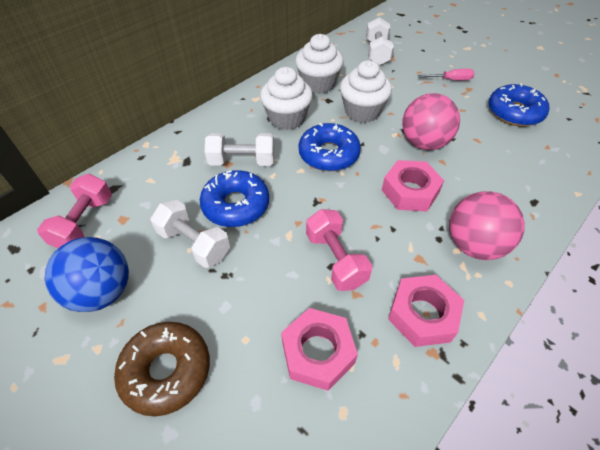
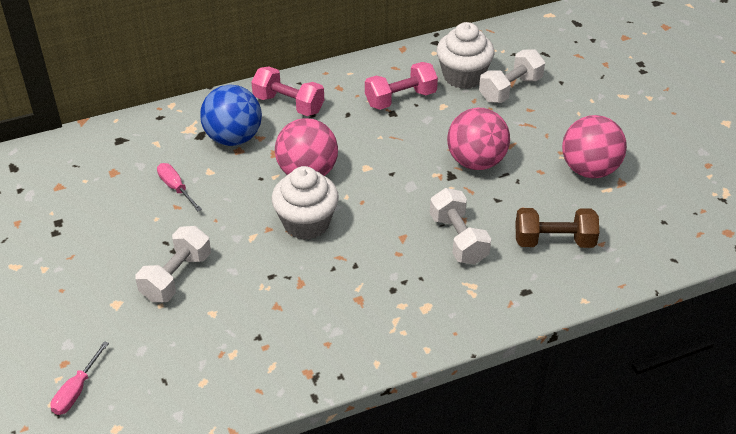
blue donut: [200,170,269,227] [299,123,361,171] [488,83,549,126] = 3 -> none = 0
brown donut: [114,322,210,417] = 1 -> none = 0
brown dumbbell: none = 0 -> [515,208,599,248] = 1
pink ball: [402,93,460,150] [449,191,525,260] = 2 -> [275,118,338,176] [447,108,510,170] [562,115,627,178] = 3
pink nut: [281,308,358,391] [382,160,444,211] [388,275,464,347] = 3 -> none = 0
pink screwdriver: [418,69,475,80] = 1 -> [50,341,109,415] [157,163,202,211] = 2
white cupcake: [260,67,313,130] [295,34,344,94] [340,60,392,123] = 3 -> [271,166,339,240] [437,22,495,89] = 2

